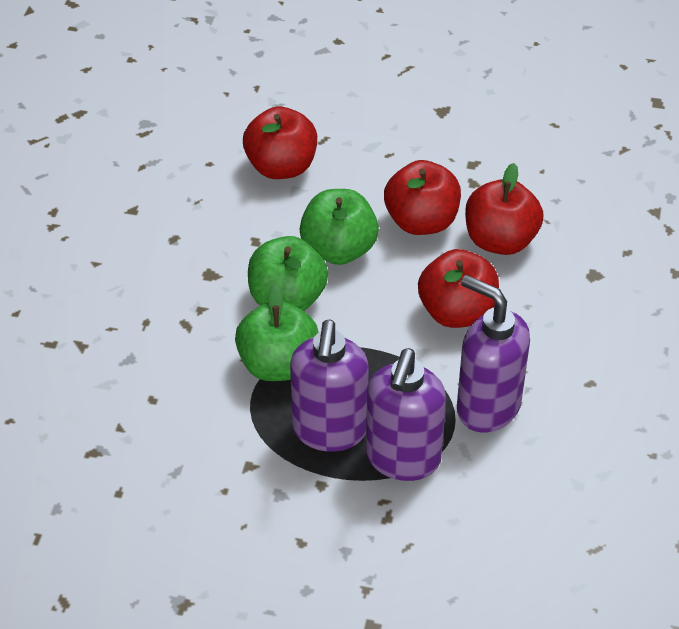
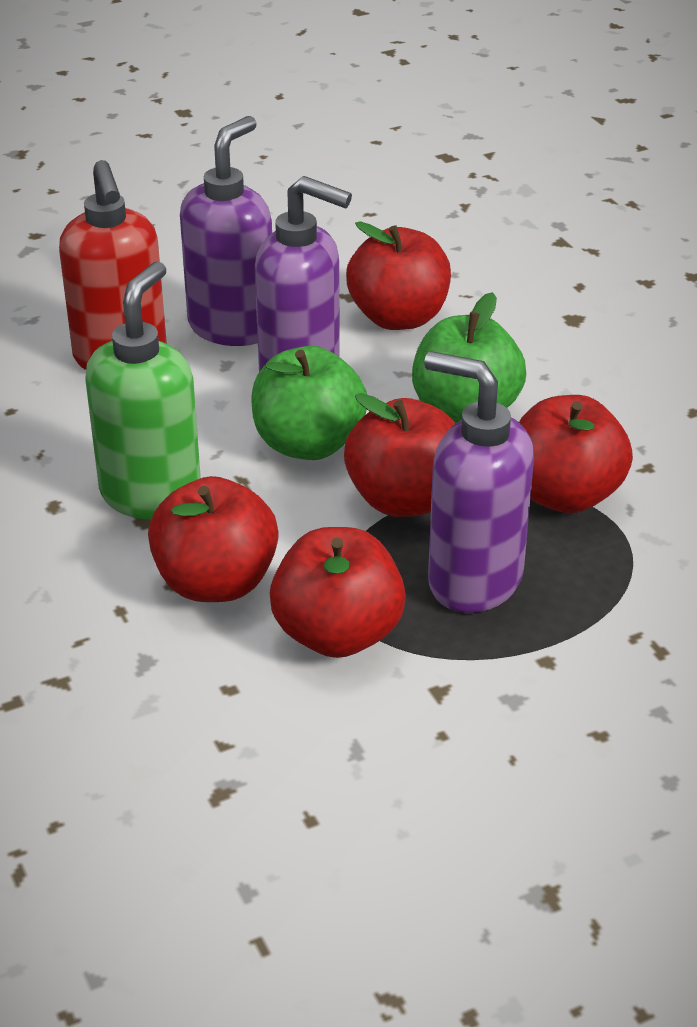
green apple: [235,284,319,381] [248,236,328,311] [300,189,379,265] = 3 -> [252,346,367,460] [412,292,526,423] = 2
green soap dispenser: none = 0 -> [85,261,201,520] = 1
red apple: [243,106,317,179] [384,160,461,235] [418,249,499,328] [465,163,543,255] = 4 -> [148,476,279,602] [270,527,406,658] [344,393,456,517] [346,221,451,330] [519,395,633,513] = 5
red soap dispenser: none = 0 -> [59,160,167,370] = 1

